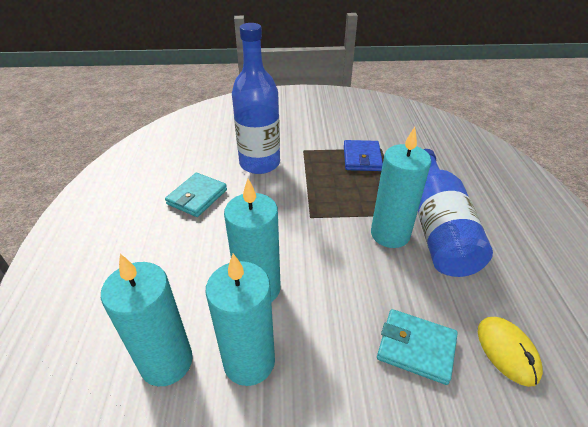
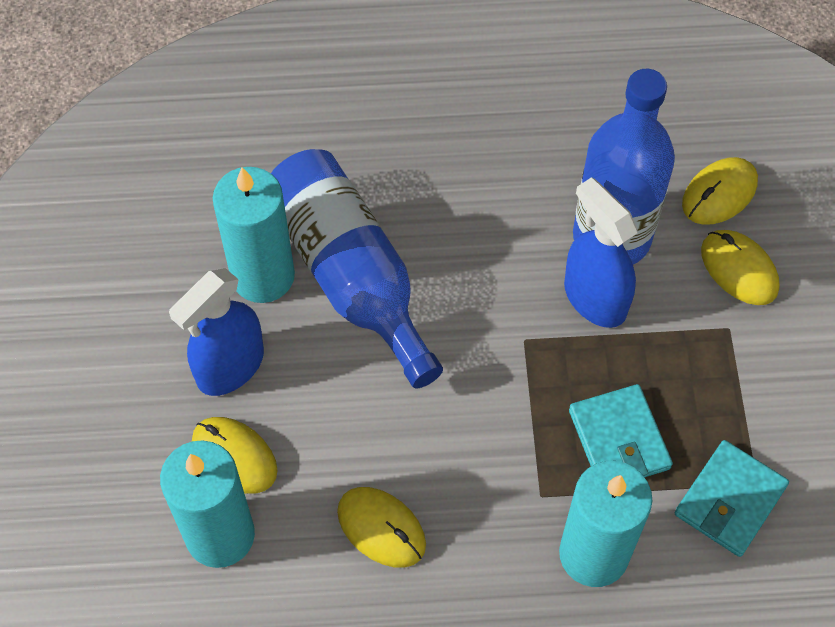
blue spray bottle: none = 0 -> [169,268,264,396] [564,177,638,328] = 2
blue wallet: [344,140,383,171] = 1 -> none = 0
turquoise candle: [101,254,193,386] [205,254,275,386] [224,179,281,302] [371,127,431,248] = 4 -> [160,440,255,568] [213,167,295,303] [559,461,652,587] = 3
yellow mouse: [478,317,543,387] = 1 -> [192,417,278,494] [337,487,426,568] [682,157,758,225] [701,230,780,305] = 4

